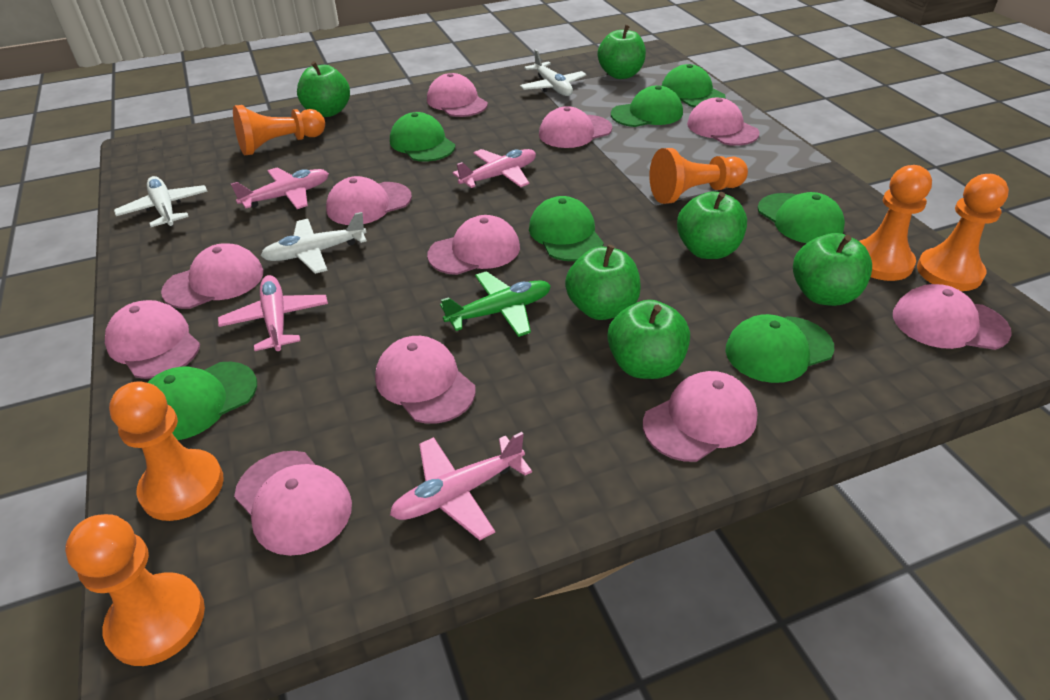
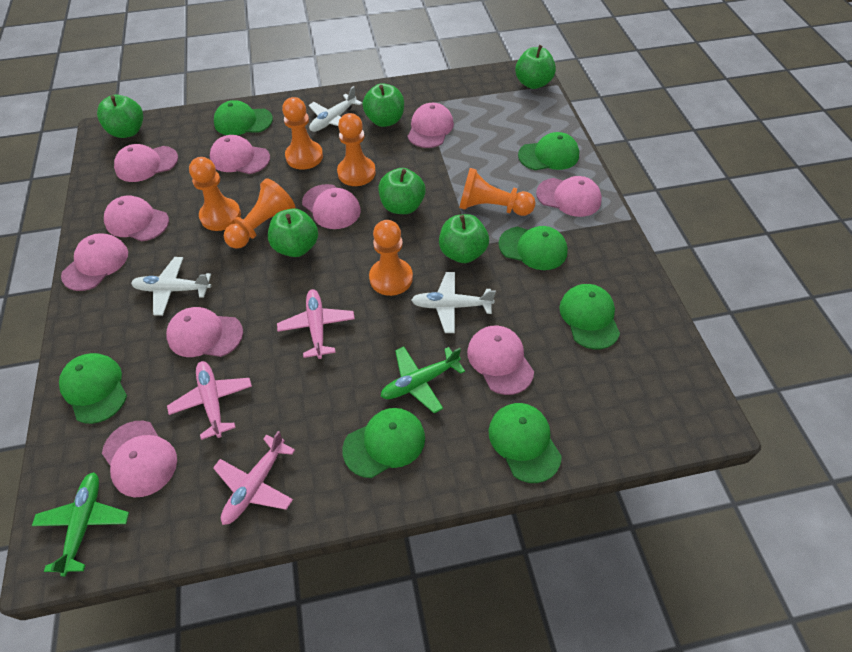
green plane: [440,271,551,337] = 1 -> [32,472,129,576] [380,346,465,413] = 2
pink cap: [105,300,200,379] [161,243,263,309] [234,451,352,556] [326,176,412,225] [375,336,475,424] [427,73,488,117] [427,215,520,275] [539,106,612,148] [643,371,758,462] [687,98,760,146] [893,284,1012,350] = 11 -> [61,233,128,291] [102,421,177,497] [104,196,169,241] [114,144,178,182] [166,307,243,357] [210,135,270,174] [302,184,361,229] [407,103,454,148] [467,326,534,395] [536,176,602,217] = 10
pink plane: [218,275,328,351] [231,168,329,209] [390,432,532,540] [453,149,536,188] = 4 -> [167,361,252,440] [213,431,295,525] [277,289,355,359] = 3

